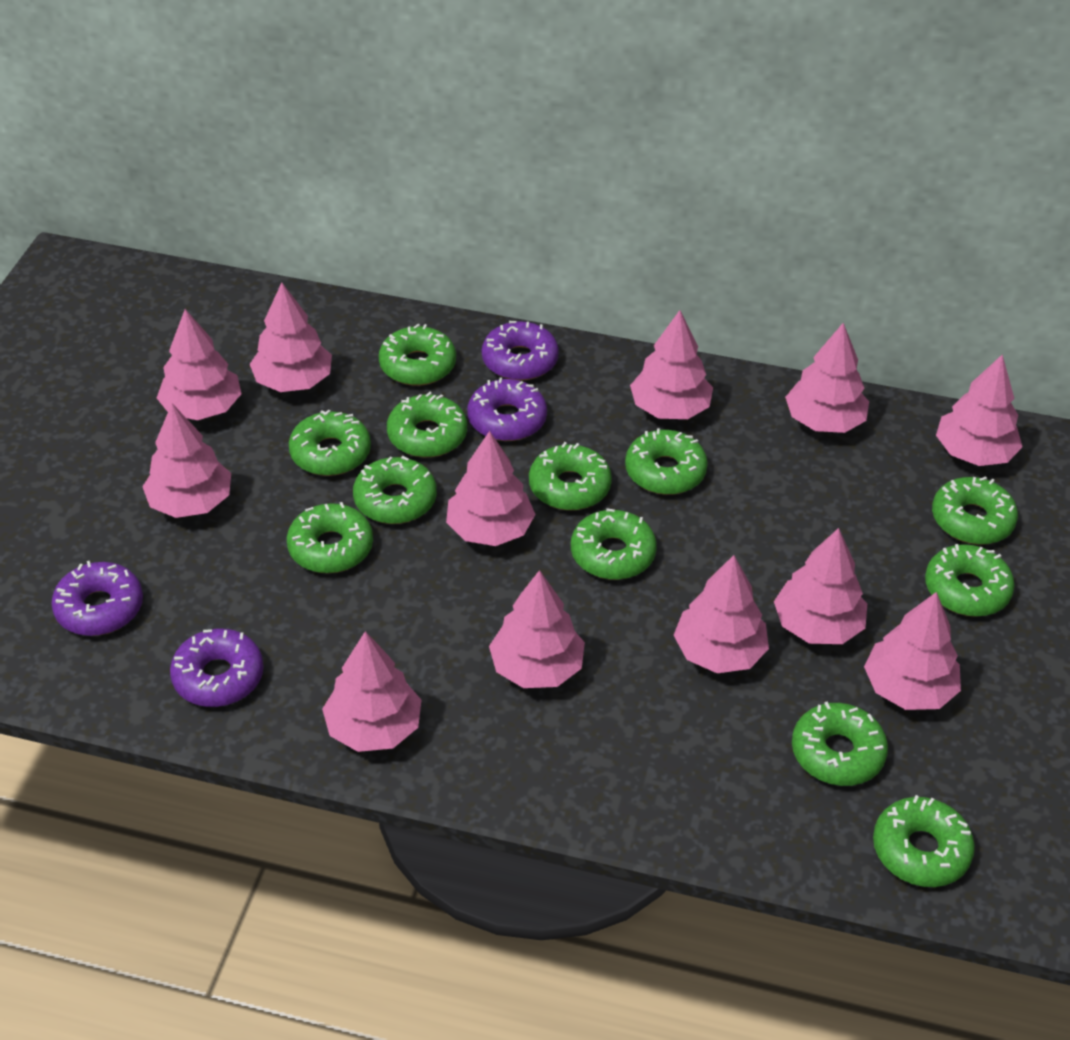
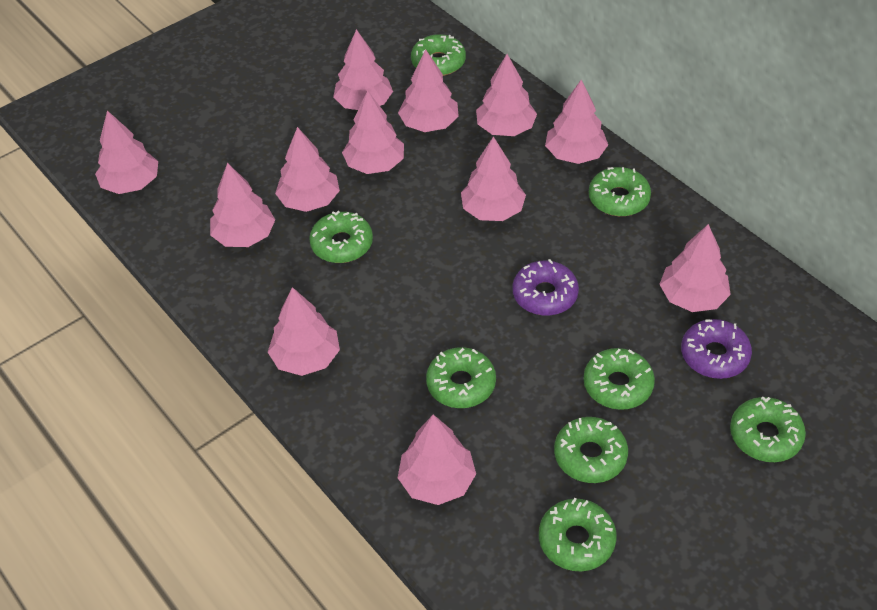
green donut: [287,502,373,573] [289,410,371,476] [353,456,437,524] [379,324,456,386] [387,392,467,457] [529,442,612,510] [571,508,657,580] [625,428,708,495] [792,701,888,786] [873,795,975,887] [925,544,1015,617] [932,476,1018,545] = 12 -> [309,211,373,263] [411,34,466,76] [426,347,496,408] [539,498,617,571] [554,417,628,483] [583,348,655,410] [589,167,651,216] [730,397,806,462] = 8
purple donut: [51,561,143,636] [170,629,264,707] [467,377,547,441] [482,321,559,381] = 4 -> [513,259,579,316] [681,319,752,379] = 2

